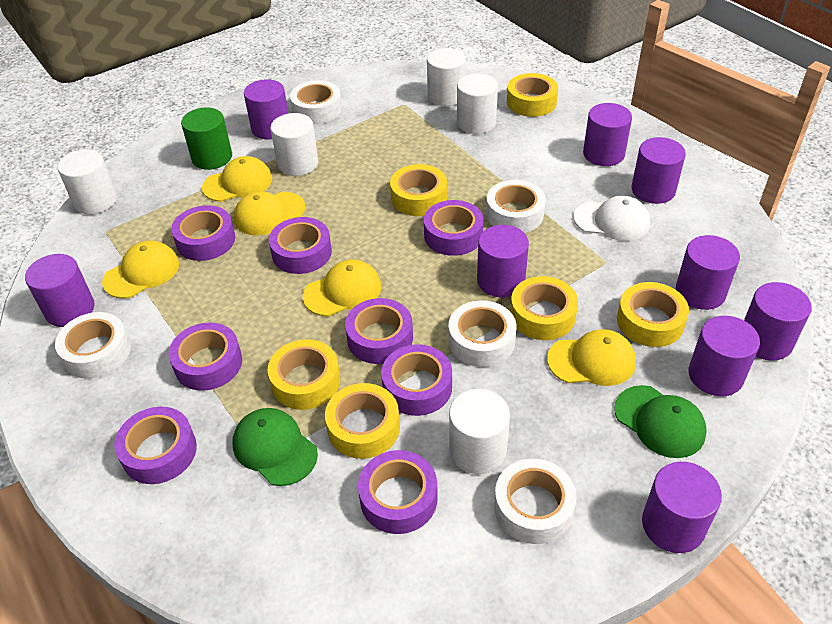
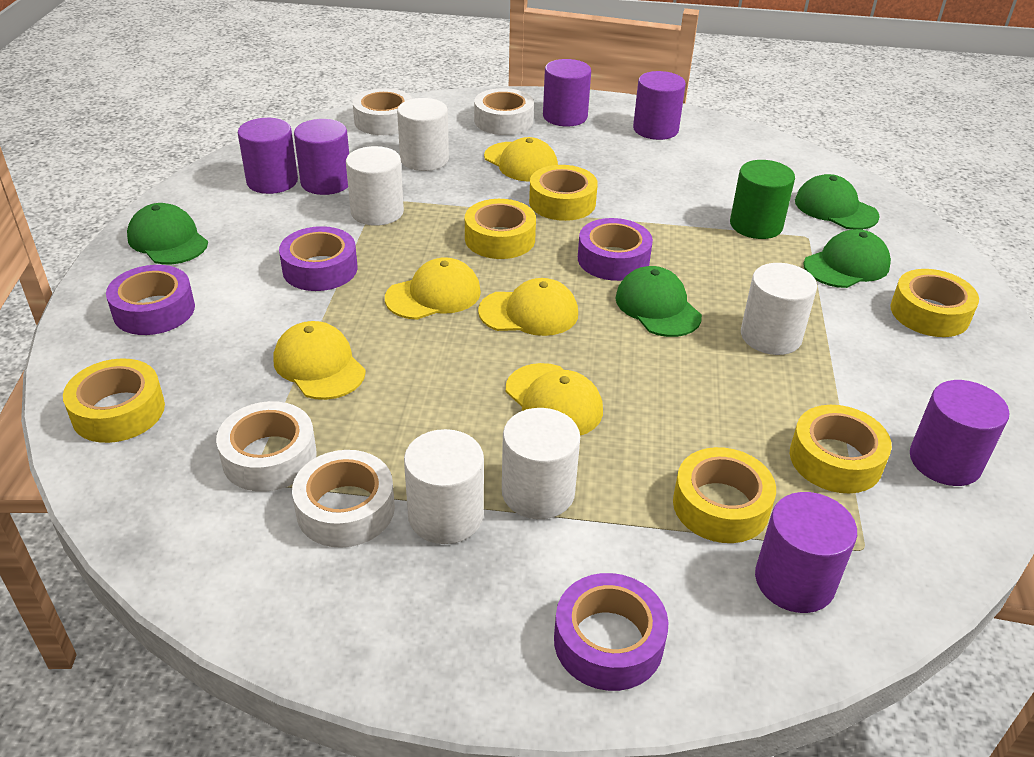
green cap: [233,408,318,486] [614,385,707,458] = 2 -> [127,203,208,264] [615,266,702,337] [795,174,880,230] [803,229,891,288] = 4
purple cylinder: [25,254,94,327] [244,79,289,140] [477,225,529,297] [583,103,632,166] [632,137,686,204] [642,462,722,553] [676,235,740,310] [688,316,760,396] [744,282,812,361] = 9 -> [238,118,298,194] [294,119,349,195] [543,59,591,126] [633,71,686,140] [755,492,857,613] [910,380,1009,486] = 6
purple tape: [114,407,197,484] [168,322,242,391] [171,205,235,261] [269,217,332,274] [345,298,413,364] [358,450,438,534] [381,344,452,416] [424,200,484,256] = 8 -> [106,265,195,335] [279,226,357,291] [554,573,669,691] [578,218,653,281] = 4
white cap: [574,196,650,241] = 1 -> none = 0
white tape: [55,312,131,379] [290,80,342,124] [448,300,516,367] [486,180,546,233] [494,459,576,544] = 5 -> [216,401,317,492] [292,450,395,548] [353,88,412,135] [474,88,534,135] = 4

